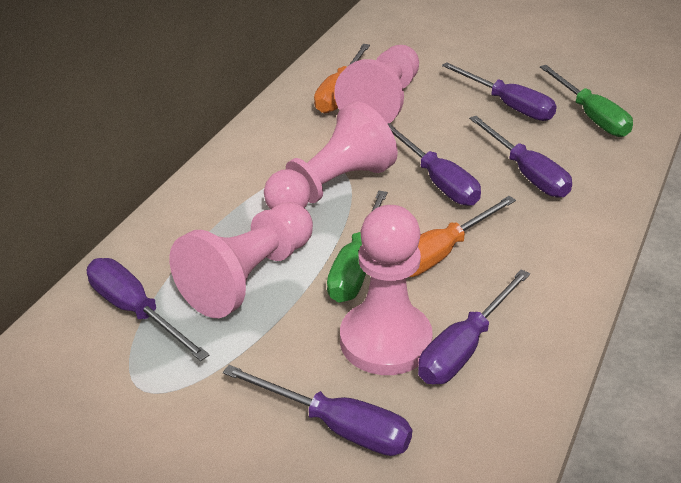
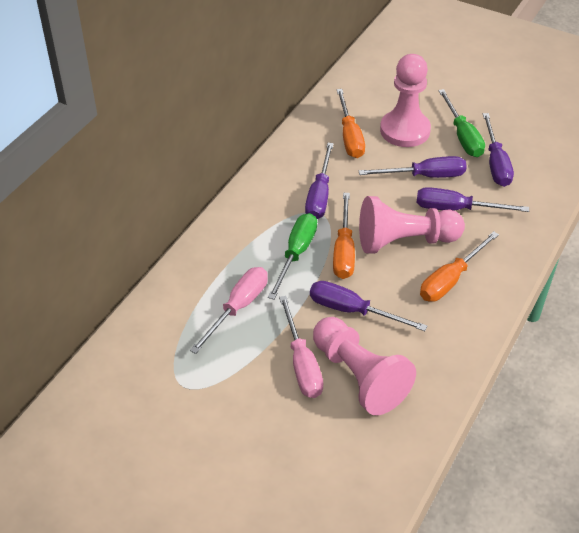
orange screwdriver: [314,44,370,113] [409,196,516,277] = 2 -> [333,193,355,279] [337,89,365,158] [420,231,499,302] = 3
pink pawn: [169,202,313,318] [264,101,398,209] [334,45,419,124] [340,205,433,375] = 4 -> [313,317,416,415] [359,196,465,253] [380,54,431,147] = 3
pink screwdriver: none = 0 -> [190,267,268,354] [279,296,324,398] = 2
purple screwdriver: [87,258,210,361] [223,365,412,456] [388,123,481,206] [418,269,530,384] [442,62,557,121] [469,116,572,198] = 6 -> [305,143,334,219] [310,281,427,331] [359,156,467,178] [416,187,529,212] [483,113,514,187] = 5

